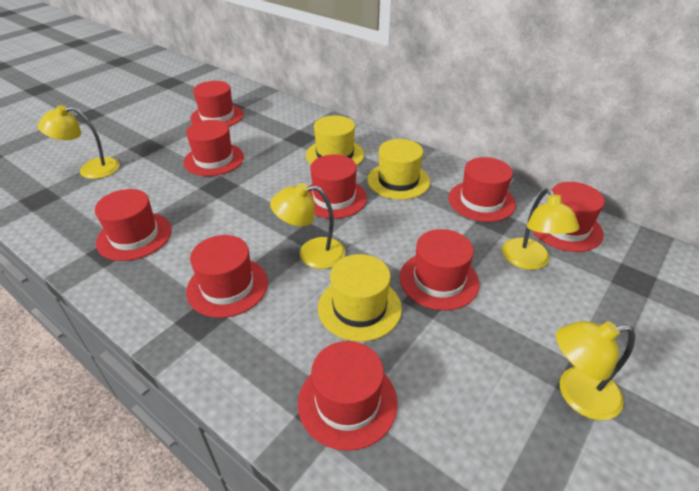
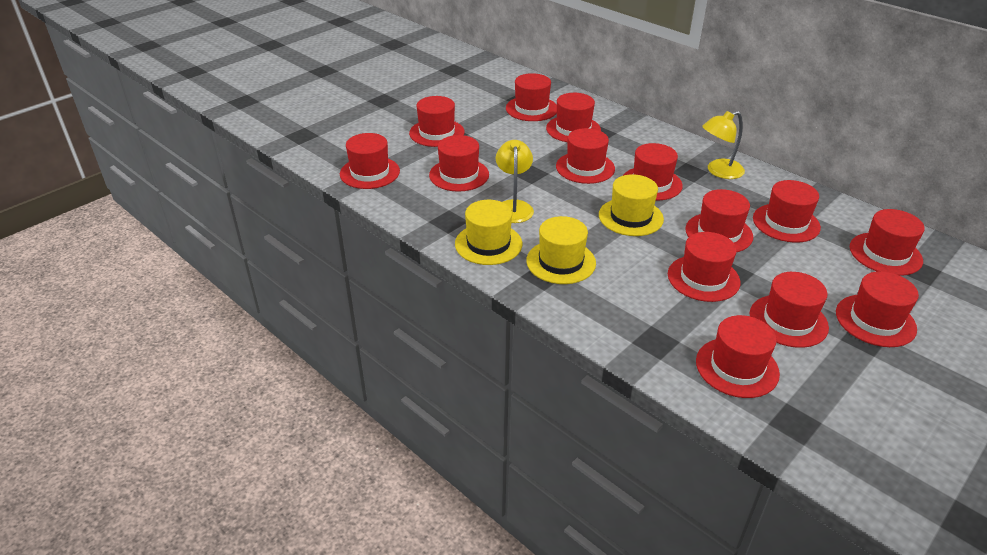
red hat: [95,189,172,261] [184,120,244,176] [186,235,268,318] [191,81,243,126] [298,341,398,451] [308,155,367,219] [399,229,480,311] [449,157,516,222] [532,182,605,252] = 9 -> [340,133,400,189] [409,96,465,147] [429,135,489,192] [506,73,557,121] [546,93,601,142] [556,128,615,184] [623,143,683,201] [668,232,740,302] [685,189,753,252] [696,315,780,398] [750,272,829,348] [753,180,821,243] [836,271,919,347] [850,209,925,276] = 14
yellow lamp: [38,105,120,179] [270,183,345,269] [502,188,579,270] [556,321,635,420] = 4 -> [496,140,534,223] [702,111,745,179] = 2

